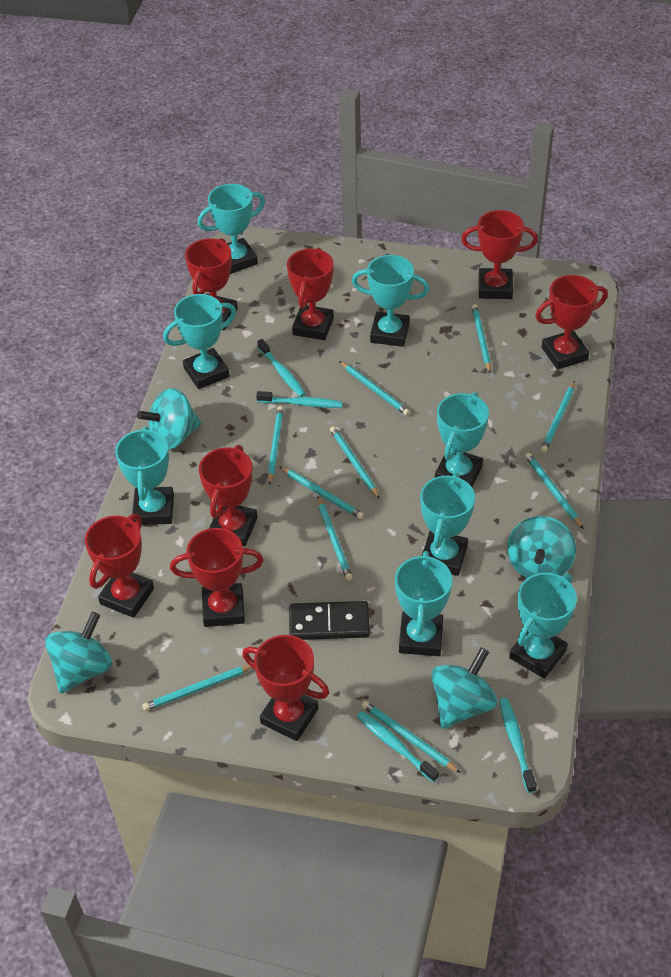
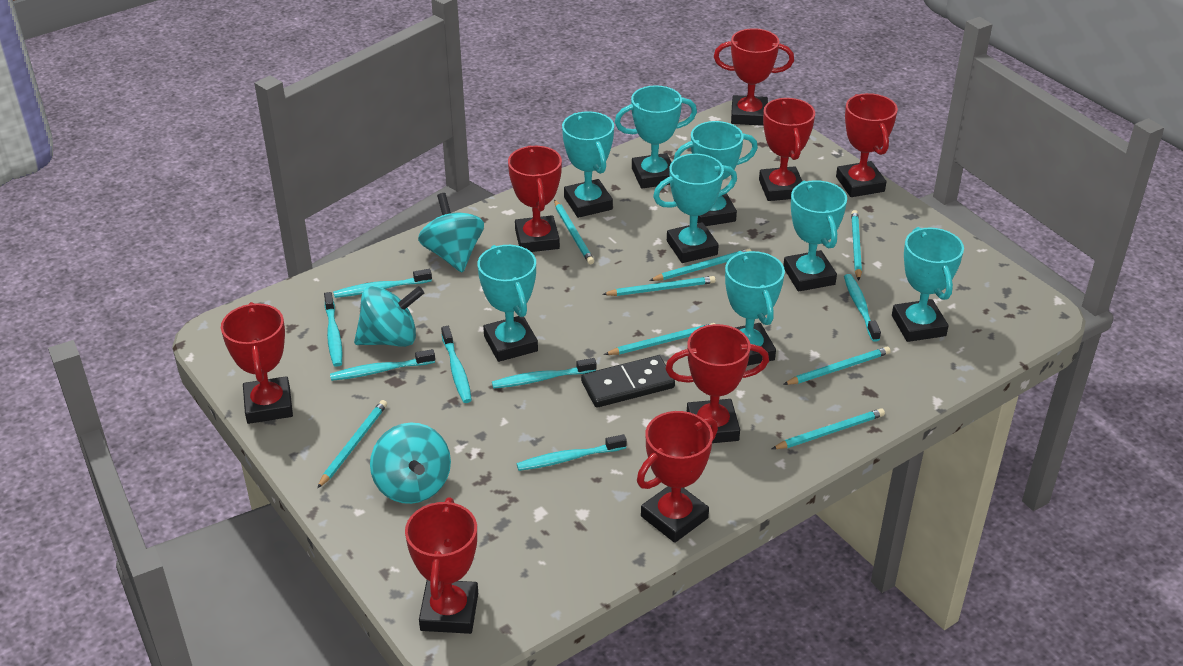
turquoise pencil: [142,665,252,711] [268,406,284,486] [279,466,364,519] [317,497,353,581] [330,426,380,499] [339,361,410,416] [362,701,461,773] [472,304,491,373] [525,453,584,529] [541,381,575,453] = 10 -> [317,400,387,489] [554,199,594,264] [602,276,716,296] [604,323,715,355] [649,249,751,281] [772,408,885,449] [783,347,891,385] [851,210,862,280] = 8
turquoise spinning top: [45,612,112,694] [137,388,201,450] [431,647,497,729] [507,516,576,578] = 4 -> [354,286,424,347] [370,423,451,504] [418,193,484,272] = 3
turquoise toothbrush: [256,391,343,408] [257,339,306,397] [357,711,439,782] [499,698,537,793] = 4 -> [324,292,342,367] [330,349,435,381] [333,269,432,298] [441,326,472,403] [492,358,596,389] [517,434,627,471] [844,274,881,342] = 7

